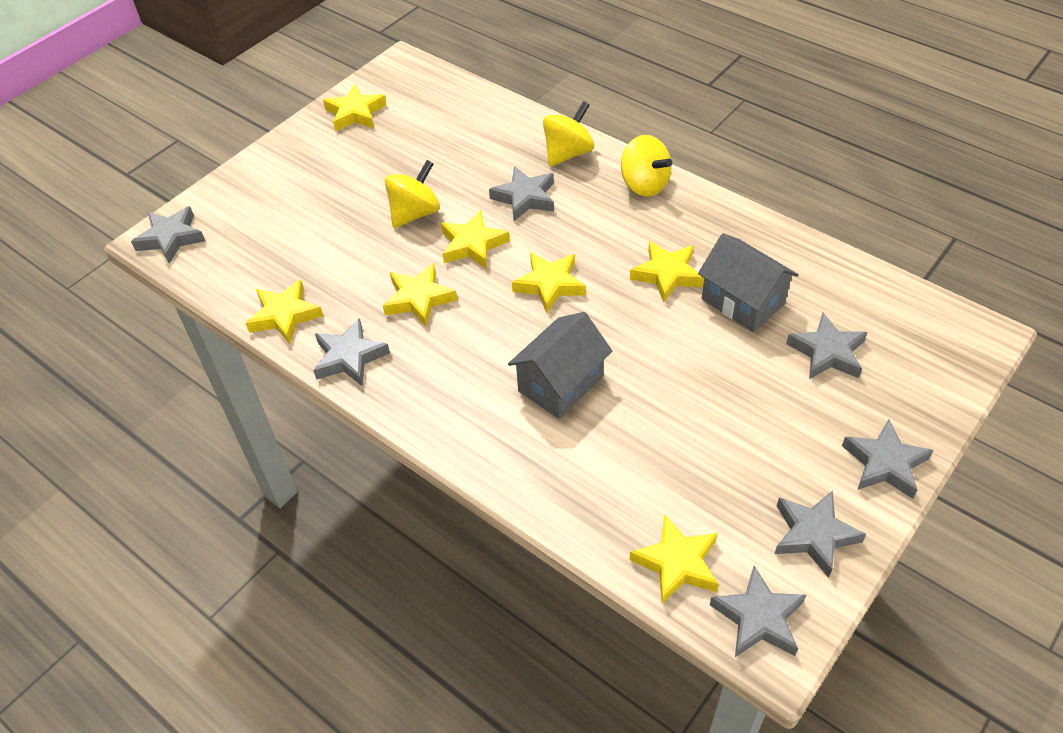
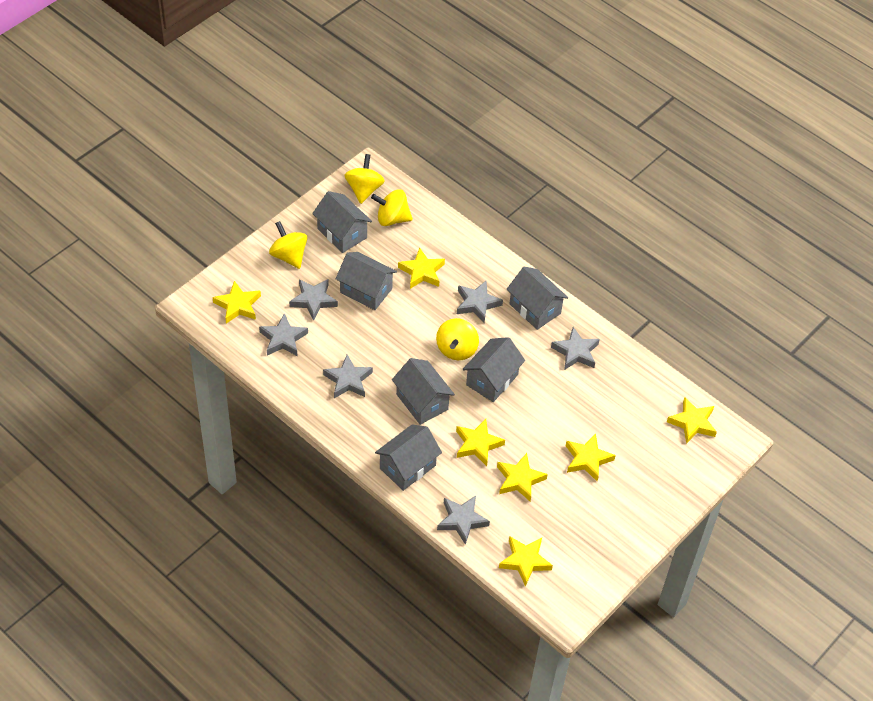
grey house: [508,312,612,419] [698,233,799,332] = 2 -> [312,191,372,253] [336,252,397,310] [375,424,442,491] [392,358,455,425] [463,337,525,402] [507,267,568,330] = 6
grey star: [131,206,205,264] [313,318,390,386] [489,166,554,221] [710,566,806,657] [774,491,866,578] [786,313,868,379] [842,419,933,499] = 7 -> [259,313,308,356] [289,279,338,321] [323,355,373,398] [437,496,490,545] [457,280,503,323] [551,327,600,370] = 6
yellow spinning top: [385,160,440,228] [543,101,594,167] [621,135,672,197] = 3 -> [269,221,307,269] [345,154,384,204] [371,189,413,226] [436,318,479,360] = 4

